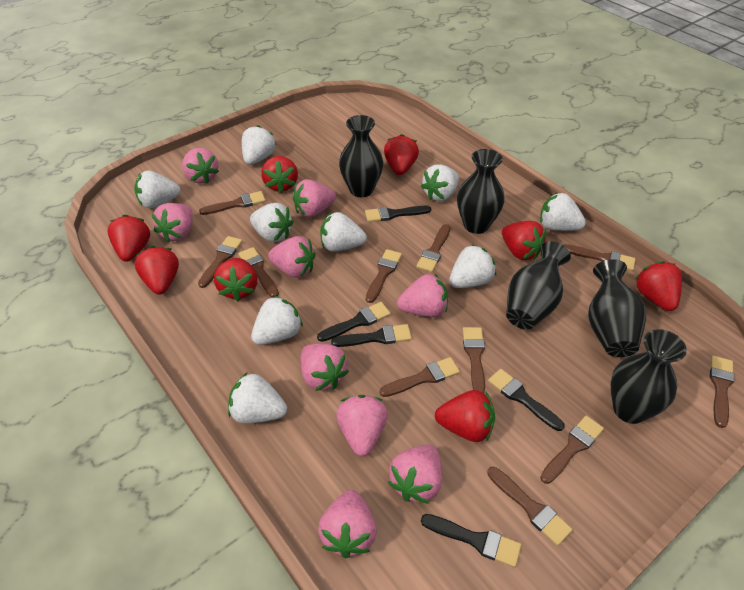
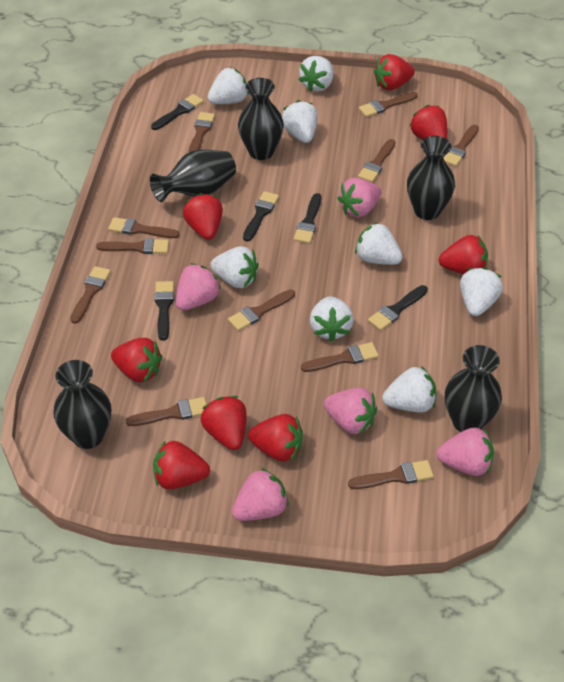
pink strawberry: [152,203,193,242] [182,148,219,184] [268,236,316,278] [293,179,336,218] [301,344,349,391] [318,490,377,558] [336,395,388,456] [388,445,442,504] [397,273,448,317] = 9 -> [176,263,221,310] [232,468,289,521] [324,388,377,434] [337,178,381,217] [436,427,494,476] = 5
white strawberry: [134,171,181,208] [228,373,287,423] [242,125,276,165] [250,203,294,242] [251,295,303,345] [320,212,367,252] [421,164,459,201] [449,244,496,288] [540,193,586,231] = 9 -> [208,67,249,104] [210,246,259,288] [282,100,318,143] [299,56,333,92] [310,296,354,342] [355,222,403,265] [382,366,436,413] [460,267,503,316] = 8

